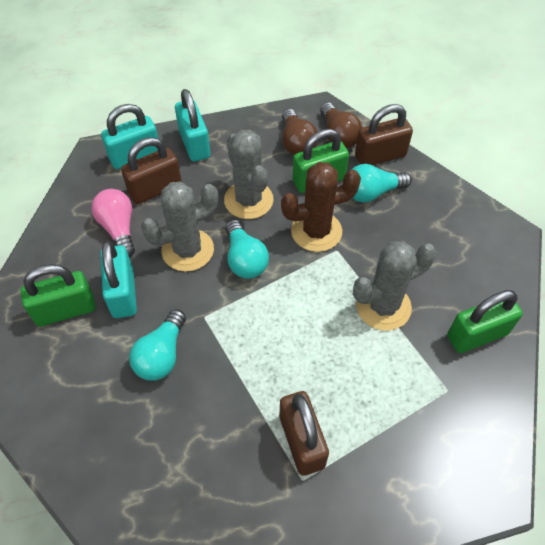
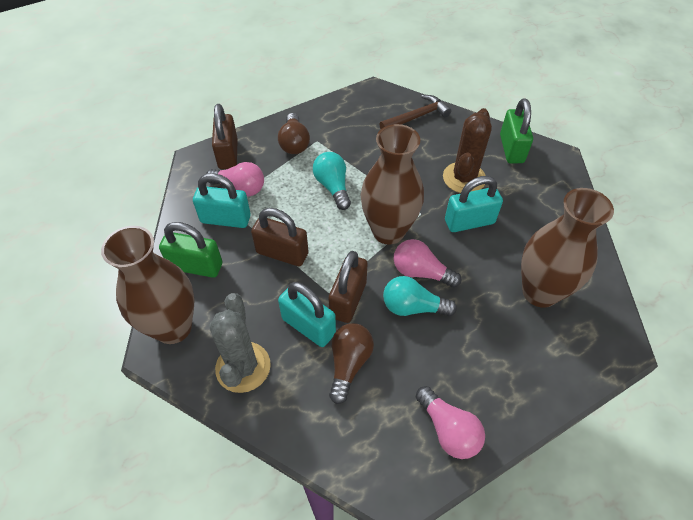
brown hammer: none = 0 -> [379,95,451,129] = 1
brown vase: none = 0 -> [101,226,195,344] [361,124,424,244] [521,188,614,308] = 3
green padlock: [20,264,96,327] [293,129,349,193] [447,290,523,353] = 3 -> [159,222,222,278] [500,98,533,163] = 2
grey cactus: [141,181,218,272] [224,130,274,219] [353,241,436,331] = 3 -> [209,293,271,393] = 1
pink light bulb: [92,189,135,257] = 1 -> [206,162,264,196] [394,239,462,288] [416,386,485,459] = 3
turquoise light bulb: [129,309,186,381] [225,219,269,279] [351,164,412,202] = 3 -> [313,152,351,210] [383,276,457,317] = 2

